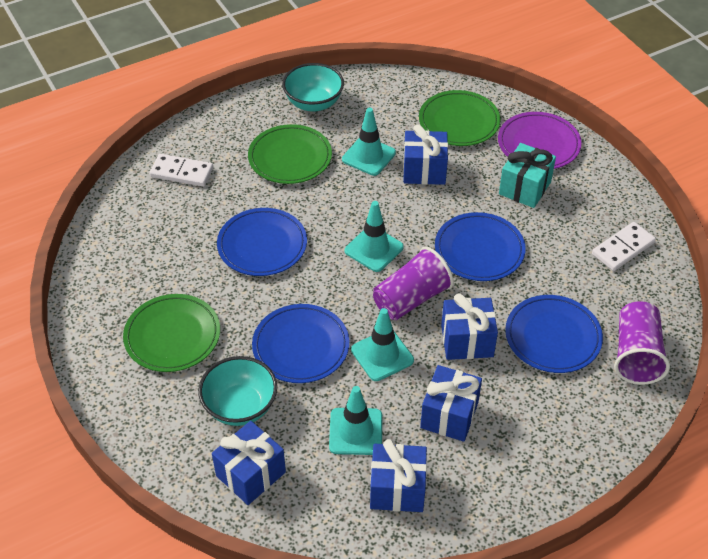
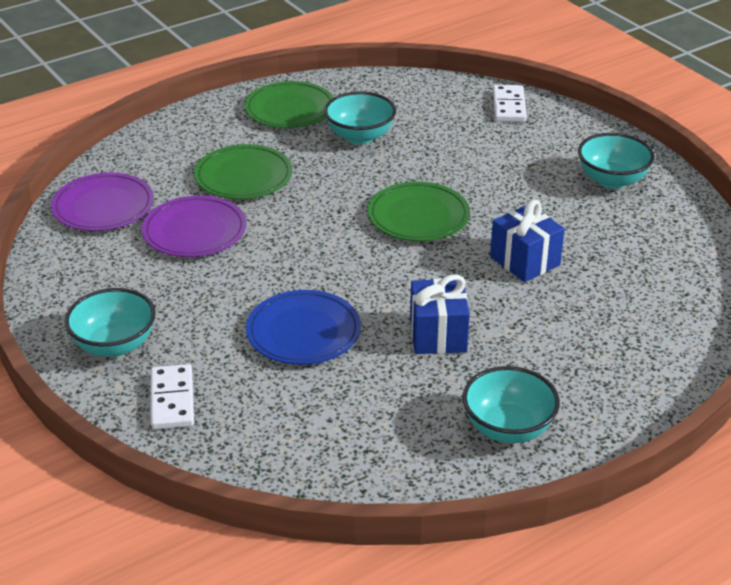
blue gift: [212,421,286,505] [370,439,427,512] [403,124,448,185] [420,365,482,442] [441,293,498,360] = 5 -> [410,274,470,354] [490,200,565,282] = 2
blue plate: [217,208,307,276] [252,304,349,383] [435,212,526,281] [505,295,603,373] = 4 -> [246,290,361,365] = 1
purple cup: [373,247,454,320] [614,301,670,385] = 2 -> none = 0
purple plate: [498,112,582,169] = 1 -> [51,172,154,231] [142,196,246,257] = 2
turquoise bowl: [198,356,277,426] [282,63,344,112] = 2 -> [65,288,156,357] [324,92,396,144] [462,366,560,443] [578,133,655,189] = 4
turquoise gift: [499,143,556,208] = 1 -> none = 0
turquoise traffic cone: [329,386,382,455] [342,108,396,176] [345,201,404,272] [351,308,414,381] = 4 -> none = 0

